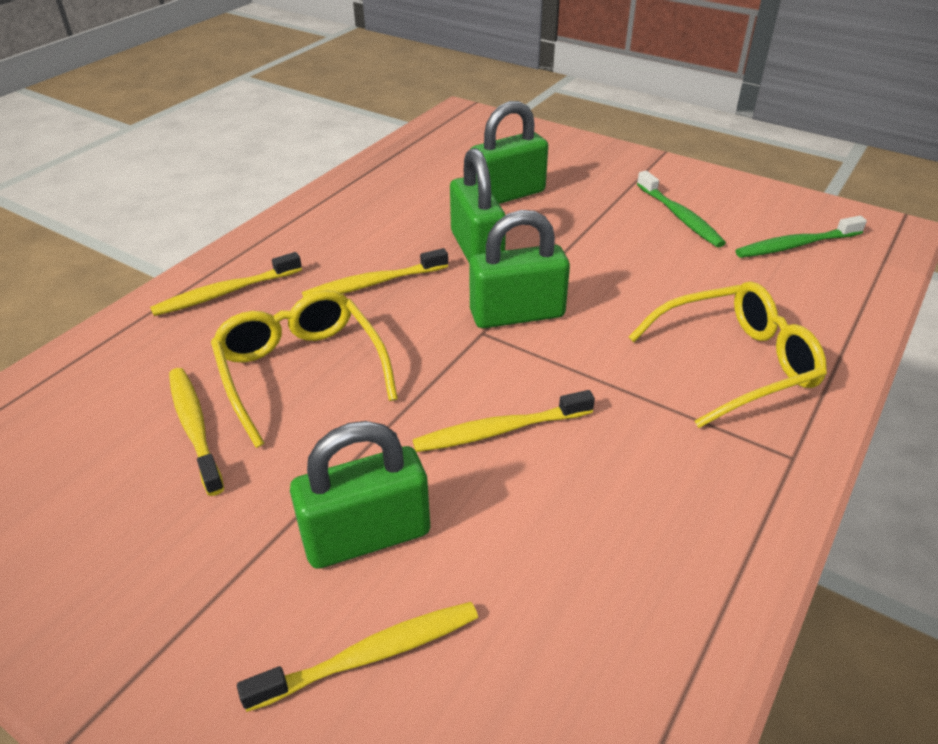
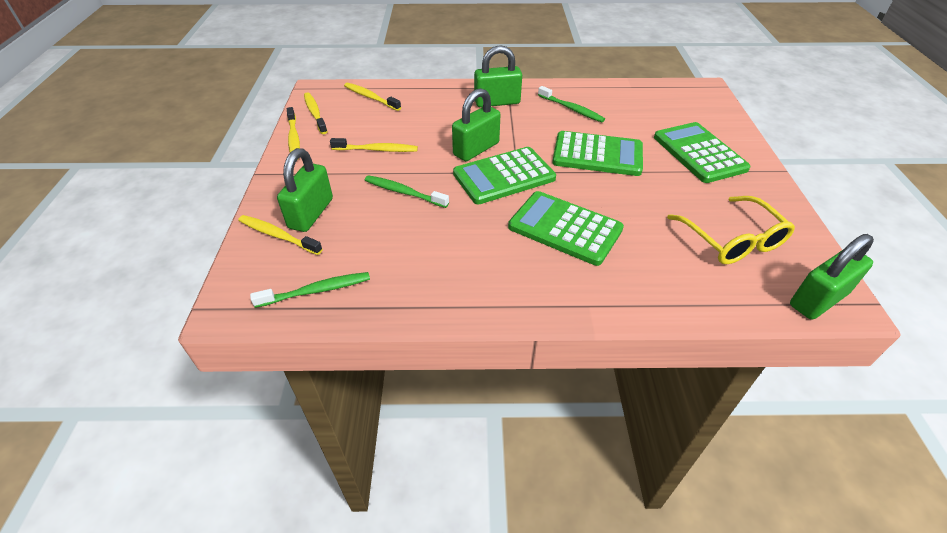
green calculator: none = 0 -> [453,147,556,204] [508,191,624,266] [552,131,643,176] [654,122,751,183] = 4
green toothbrush: [637,171,726,248] [735,216,867,258] = 2 -> [250,272,370,308] [365,175,449,208] [538,86,605,122] = 3
yellow glasses: [211,290,398,448] [629,281,827,428] = 2 -> [667,196,795,264] = 1

